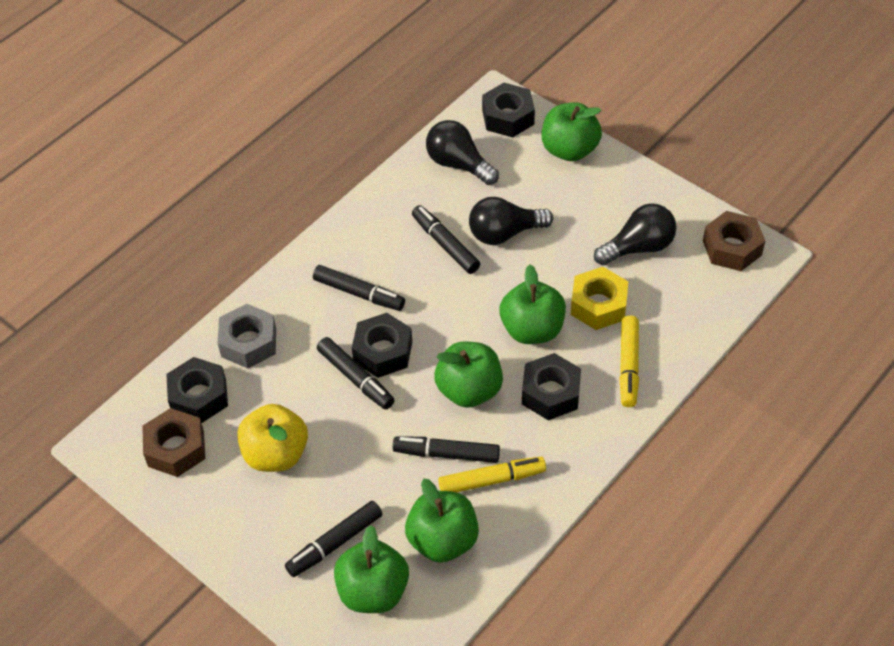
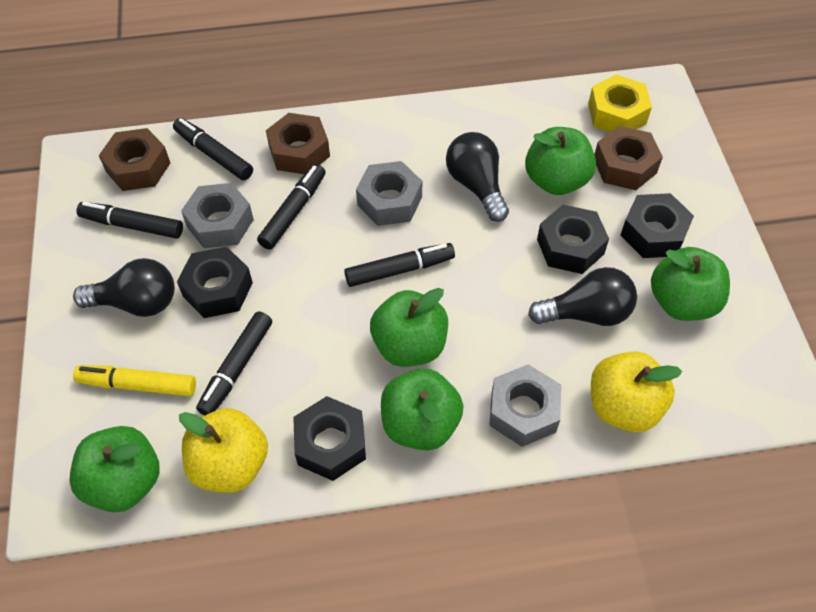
brown nut: [142,408,205,477] [703,211,765,271] = 2 -> [99,128,170,191] [266,113,330,174] [594,126,663,190] = 3
grey nut: [218,304,276,368] = 1 -> [181,183,254,248] [356,161,422,226] [489,364,561,447] = 3
yellow apple: [237,404,308,472] = 1 -> [179,408,268,493] [591,351,682,432] = 2
yellow marker: [438,457,546,492] [619,316,639,407] = 2 -> [73,365,196,396] = 1

